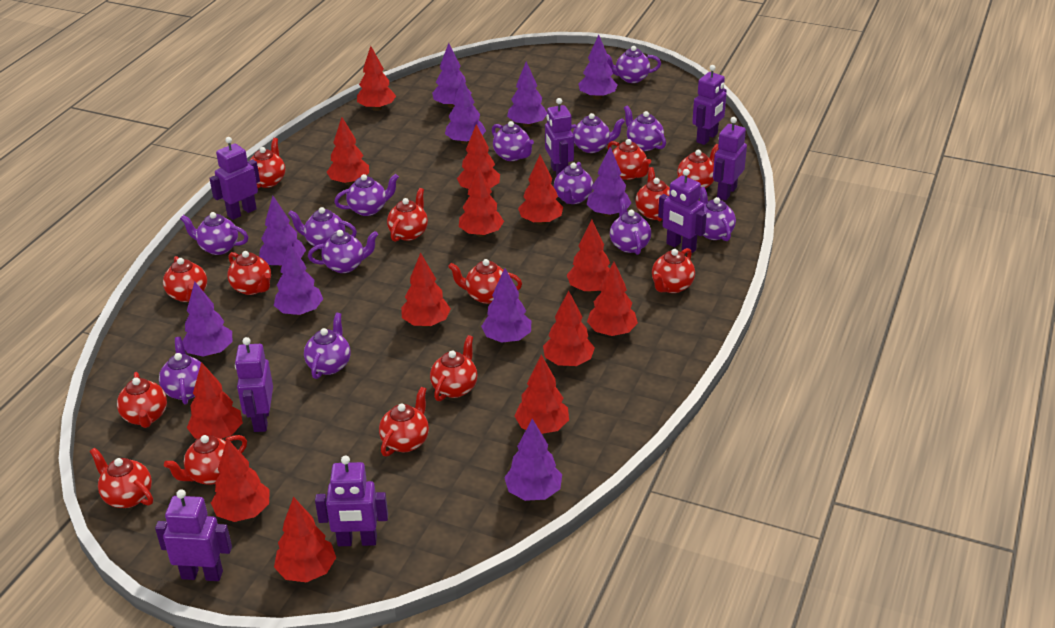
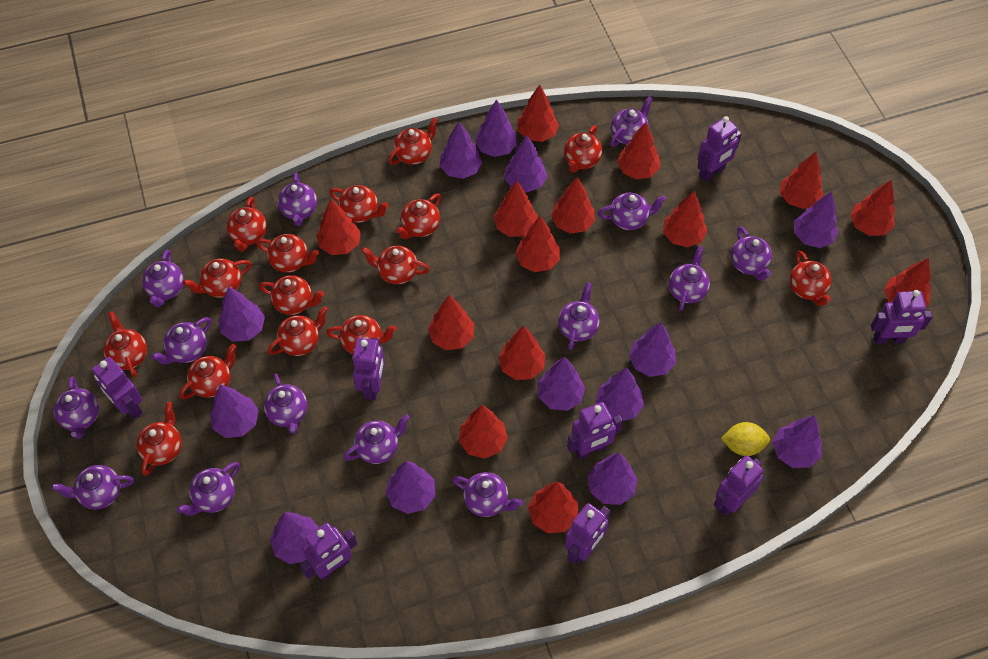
purple teapot: [159,337,201,405] [180,212,248,255] [288,207,357,250] [304,313,350,379] [308,230,378,273] [334,174,399,216] [492,121,534,161] [554,162,593,204] [571,113,625,153] [607,46,661,83] [610,198,651,255] [624,106,666,151] [700,187,736,241] = 13 -> [51,465,134,510] [54,377,99,439] [142,250,184,307] [151,317,211,364] [177,462,239,516] [264,374,308,434] [278,172,317,226] [344,414,410,464] [452,472,523,517] [558,282,600,350] [598,193,666,230] [610,97,653,147] [669,246,710,311] [731,226,772,281] = 14
purple tree: [182,281,233,357] [259,196,306,267] [274,242,323,316] [432,43,472,108] [445,78,486,145] [481,268,531,343] [504,419,562,501] [507,61,547,127] [578,35,618,100] [586,147,632,217] = 10 -> [210,384,259,438] [218,286,265,342] [270,512,319,564] [385,461,435,514] [440,122,482,179] [475,99,517,157] [504,135,547,192] [537,356,585,411] [587,453,638,505] [595,367,644,421] [629,322,676,377] [773,415,822,468] [794,191,839,248] = 13
red teapot: [90,447,153,508] [117,372,167,428] [163,256,207,302] [164,435,247,485] [228,251,271,295] [249,138,285,188] [379,387,429,457] [387,188,428,242] [430,335,477,401] [448,259,522,304] [608,139,651,180] [635,167,670,222] [652,248,695,293] [677,144,719,188] = 14 -> [103,311,147,378] [136,402,182,476] [179,344,236,399] [183,258,251,298] [226,197,267,252] [256,234,319,273] [259,275,324,315] [268,306,328,356] [326,315,397,354] [329,185,389,223] [361,246,430,285] [388,117,438,165] [396,193,441,239] [564,125,602,173] [790,250,832,306] = 15
red tree: [187,362,243,439] [211,439,270,522] [274,497,336,582] [326,117,369,185] [357,46,396,111] [401,253,451,327] [457,124,500,189] [459,166,504,237] [514,355,569,434] [518,155,563,225] [543,291,595,366] [567,220,610,293] [587,262,638,336] = 13 -> [316,199,361,255] [428,295,474,350] [459,405,508,459] [493,181,538,237] [498,326,546,380] [515,216,560,272] [517,85,559,142] [528,482,579,533] [551,177,595,234] [617,122,660,179] [663,191,707,247] [780,152,824,209] [850,180,895,236] [884,258,931,307] = 14
yellow lemon: none = 0 -> [721,422,770,456] = 1

